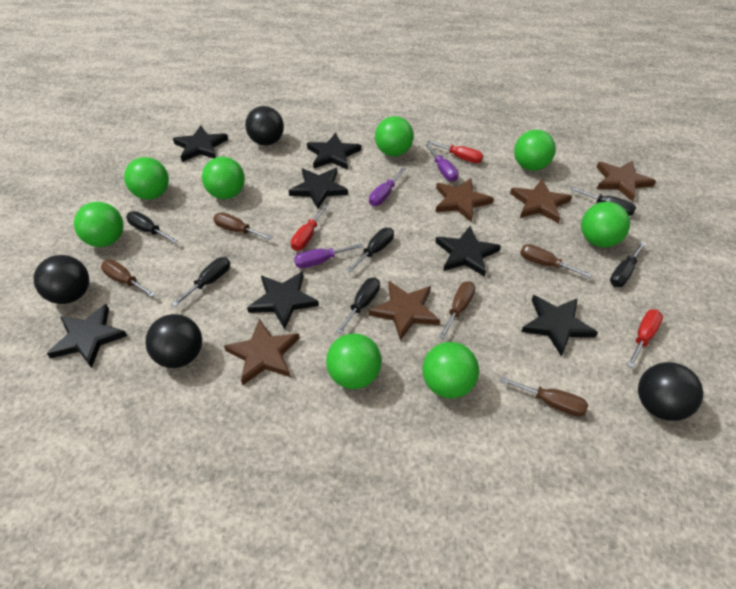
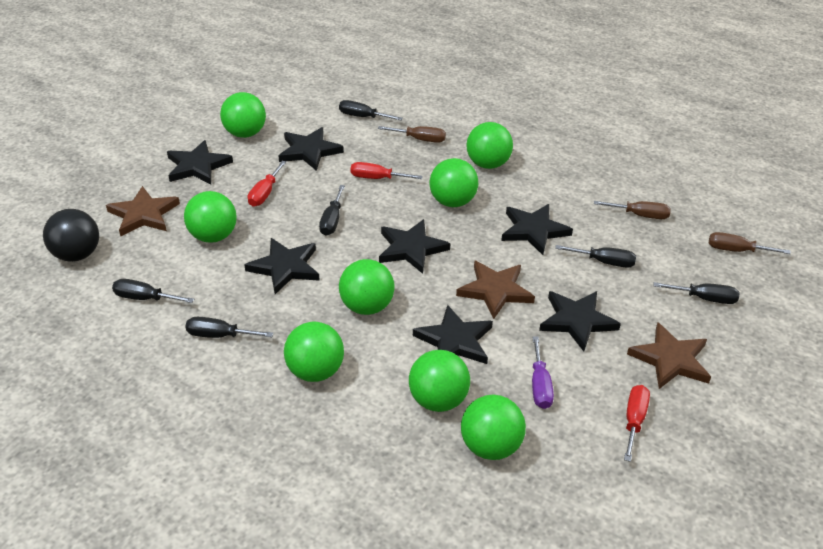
black ball: [33,255,89,304] [145,314,202,368] [245,106,284,145] [638,362,703,421] = 4 -> [43,209,99,262] = 1
brown screwdriver: [101,260,155,297] [213,212,273,240] [439,281,475,339] [500,377,588,417] [520,244,592,277] = 5 -> [378,126,446,143] [594,201,671,219] [709,232,791,254] = 3
brown star: [224,319,300,385] [369,281,440,341] [435,178,494,223] [510,179,572,223] [596,160,656,202] = 5 -> [106,186,180,236] [456,261,535,319] [627,323,711,389] = 3
purple screwdriver: [294,243,363,268] [369,168,406,206] [425,144,459,182] = 3 -> [532,336,554,409] = 1

